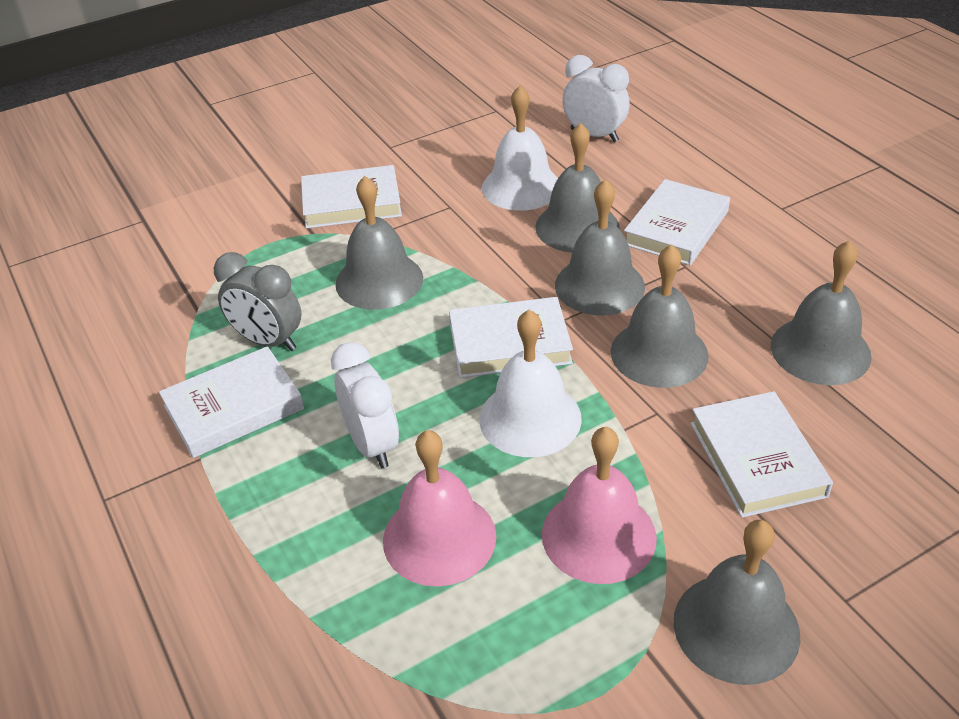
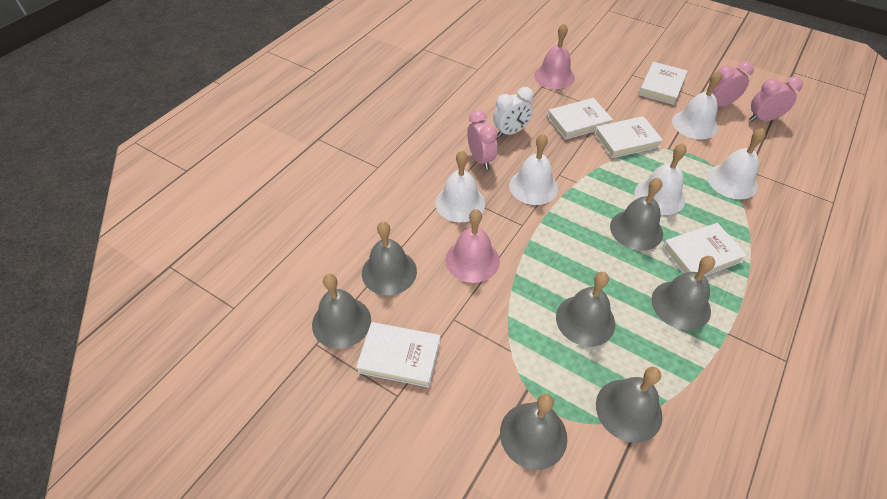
grey bell: [335,176,423,310] [536,123,619,253] [555,179,645,315] [611,244,709,388] [674,520,801,685] [771,241,872,385] = 6 -> [312,274,371,349] [362,221,417,295] [500,394,567,470] [556,272,615,347] [596,367,662,443] [610,178,663,251] [651,256,715,330] = 7
grey clock: [214,252,302,351] = 1 -> none = 0
pink clock: none = 0 -> [467,110,498,170] [707,61,754,107] [749,76,803,121] = 3
white bell: [479,310,582,457] [482,86,558,211] = 2 -> [435,150,485,222] [509,134,558,205] [634,143,687,215] [672,71,722,139] [707,128,766,199] = 5
white clock: [331,342,399,468] [562,55,629,142] = 2 -> [493,87,534,137] = 1

